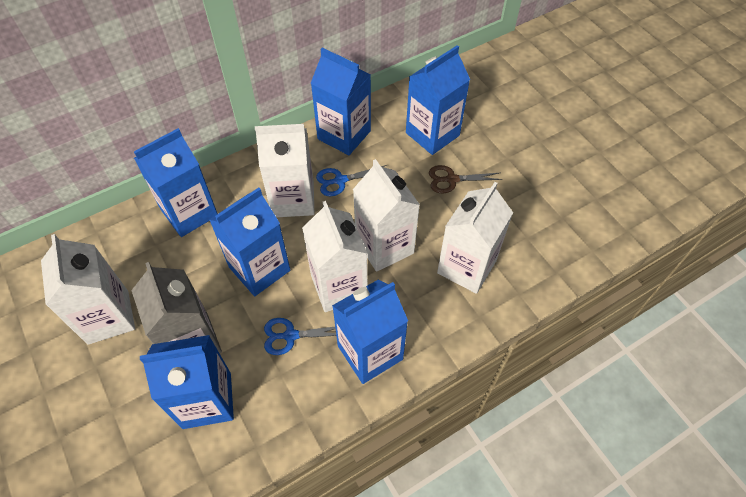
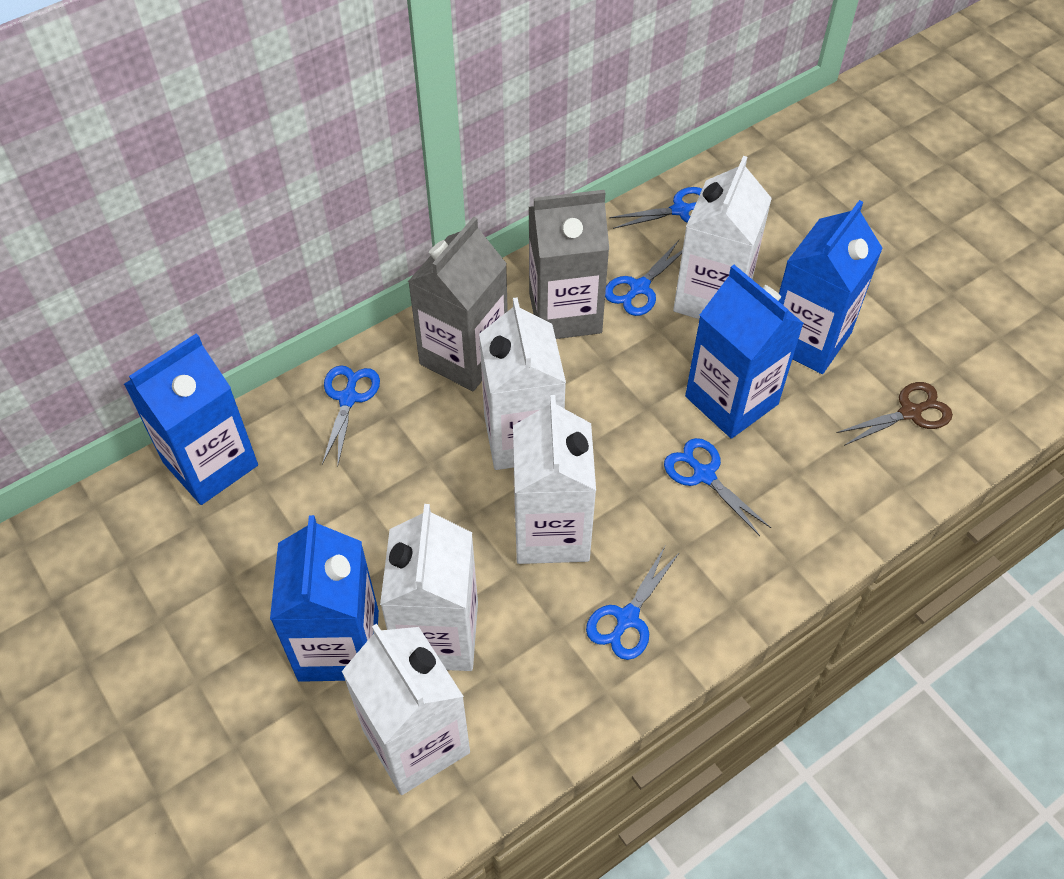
blue carton: [134,128,218,237] [140,335,234,429] [209,187,290,296] [311,48,371,155] [332,280,408,384] [406,45,470,155] = 6 -> [124,333,258,505] [270,515,379,682] [685,265,804,439] [779,200,883,374] = 4
blue scissors: [264,318,336,355] [316,165,387,197] = 2 -> [322,365,380,467] [586,546,680,660] [605,240,683,316] [609,187,702,229] [664,438,771,536] = 5
grey carton: [131,262,222,353] = 1 -> [408,217,508,391] [529,190,609,339] = 2

